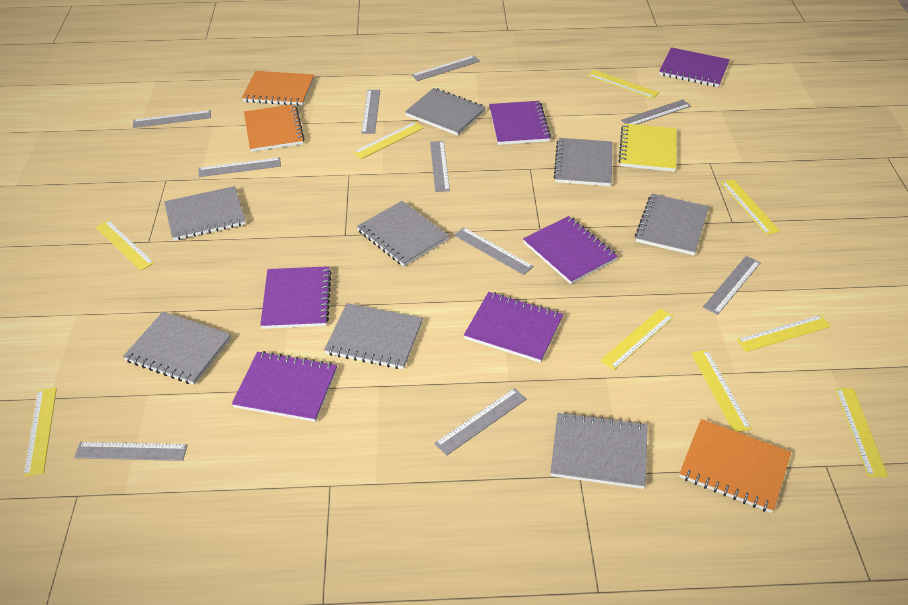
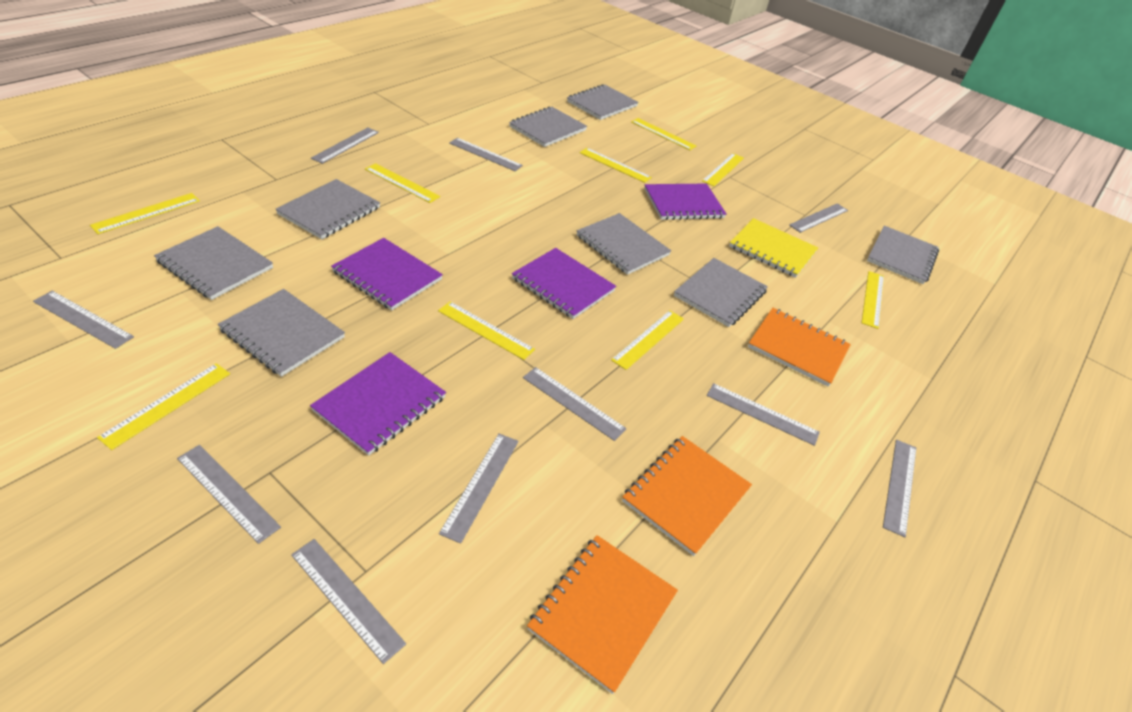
purple notebook: [232,351,337,422] [260,266,332,329] [464,292,563,363] [489,101,551,145] [523,216,618,284] [659,47,730,87] = 6 -> [310,352,446,456] [331,238,443,310] [512,248,616,319] [644,184,727,220] = 4

